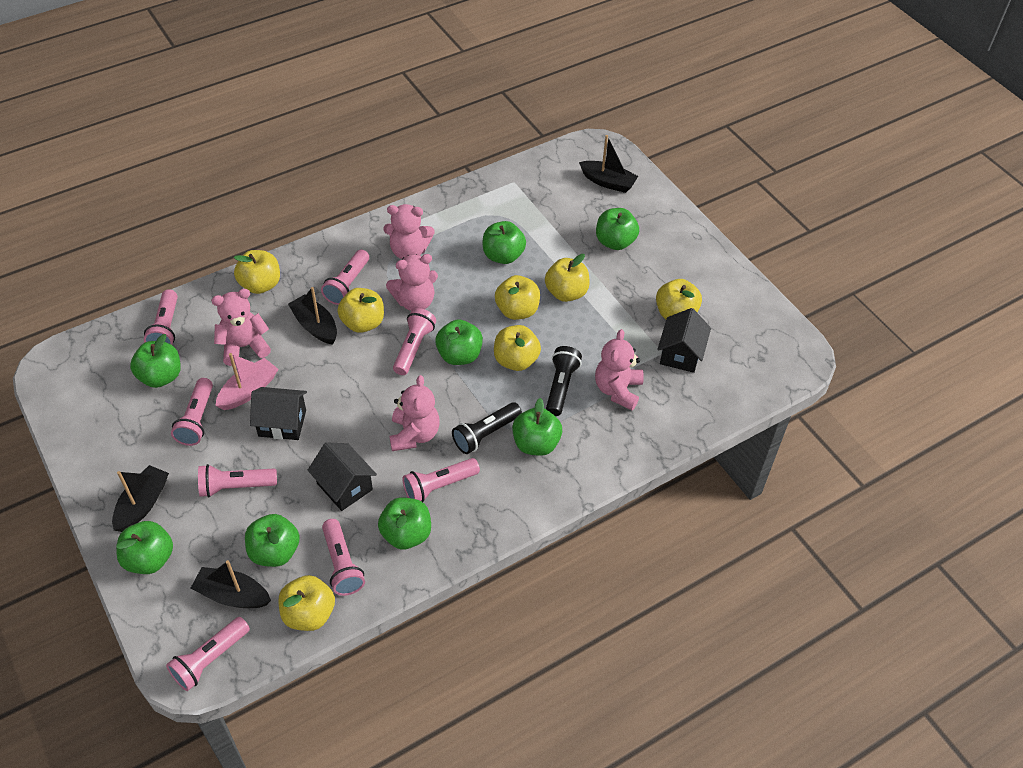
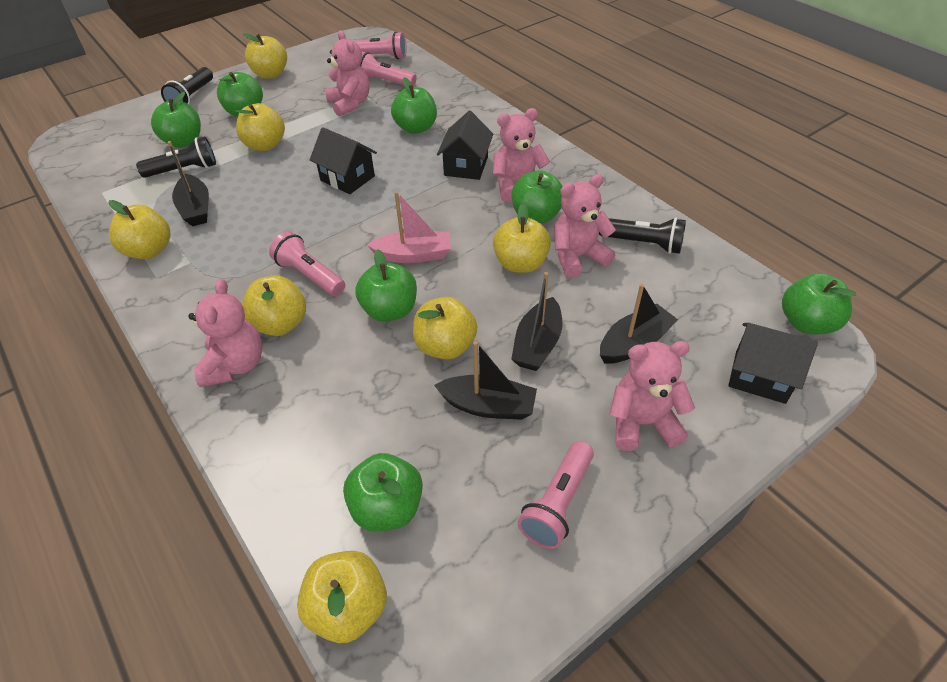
black flashlight: [452,402,522,454] [546,346,582,416] = 2 -> [136,136,216,178] [161,67,213,104] [599,218,686,254] = 3
green apple: [116,521,173,574] [130,334,181,388] [245,514,300,567] [378,497,431,550] [435,319,483,365] [483,221,526,264] [512,398,562,456] [596,208,639,250] = 8 -> [151,91,201,148] [217,72,263,117] [343,453,423,531] [355,249,417,322] [391,77,437,134] [512,170,563,224] [782,273,856,334] = 7
pink flashlight: [144,289,178,345] [166,617,250,691] [171,378,213,446] [198,464,277,497] [321,249,369,305] [322,519,365,596] [393,308,436,375] [403,458,480,502] = 8 -> [269,231,345,296] [354,32,407,59] [360,51,417,87] [517,441,594,549] = 4

